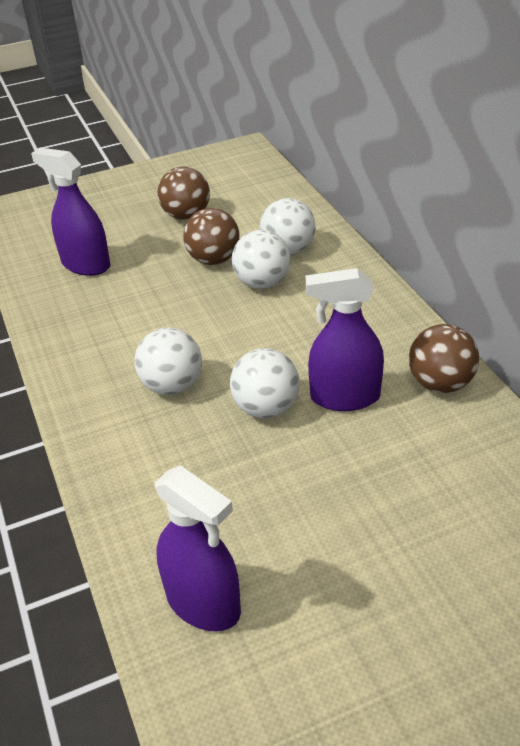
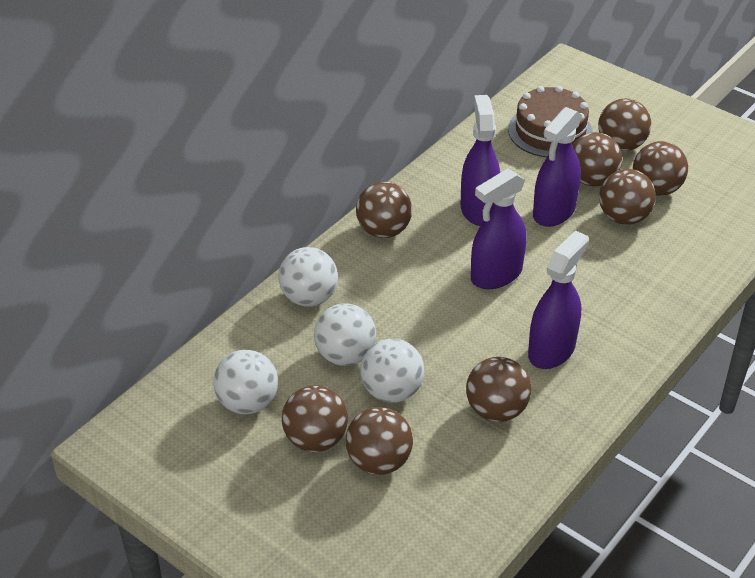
brown ball: [157,166,210,220] [183,208,240,265] [409,324,479,393] = 3 -> [282,385,348,452] [346,407,413,475] [356,182,412,238] [466,357,531,422] [572,132,622,186] [598,98,651,151] [599,169,656,225] [633,141,688,196] = 8
brown cake: none = 0 -> [508,86,593,158] = 1
purple spray bottle: [31,148,111,276] [155,465,241,631] [306,268,384,411] = 3 -> [461,95,500,226] [471,169,527,289] [528,230,589,369] [533,107,582,227] = 4

